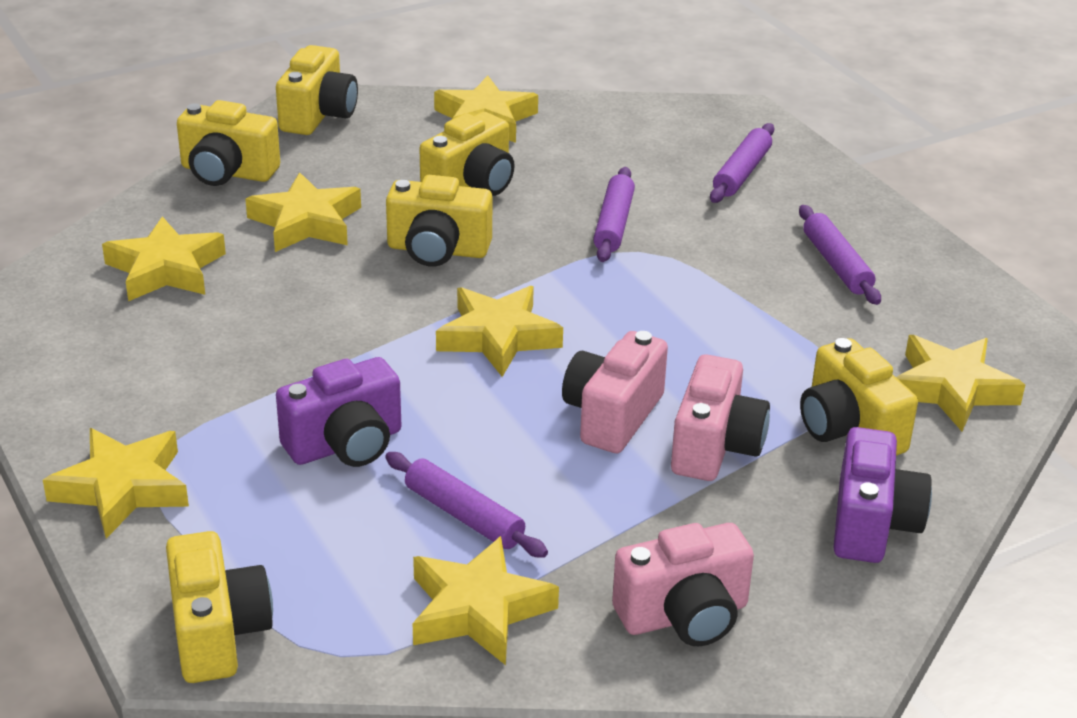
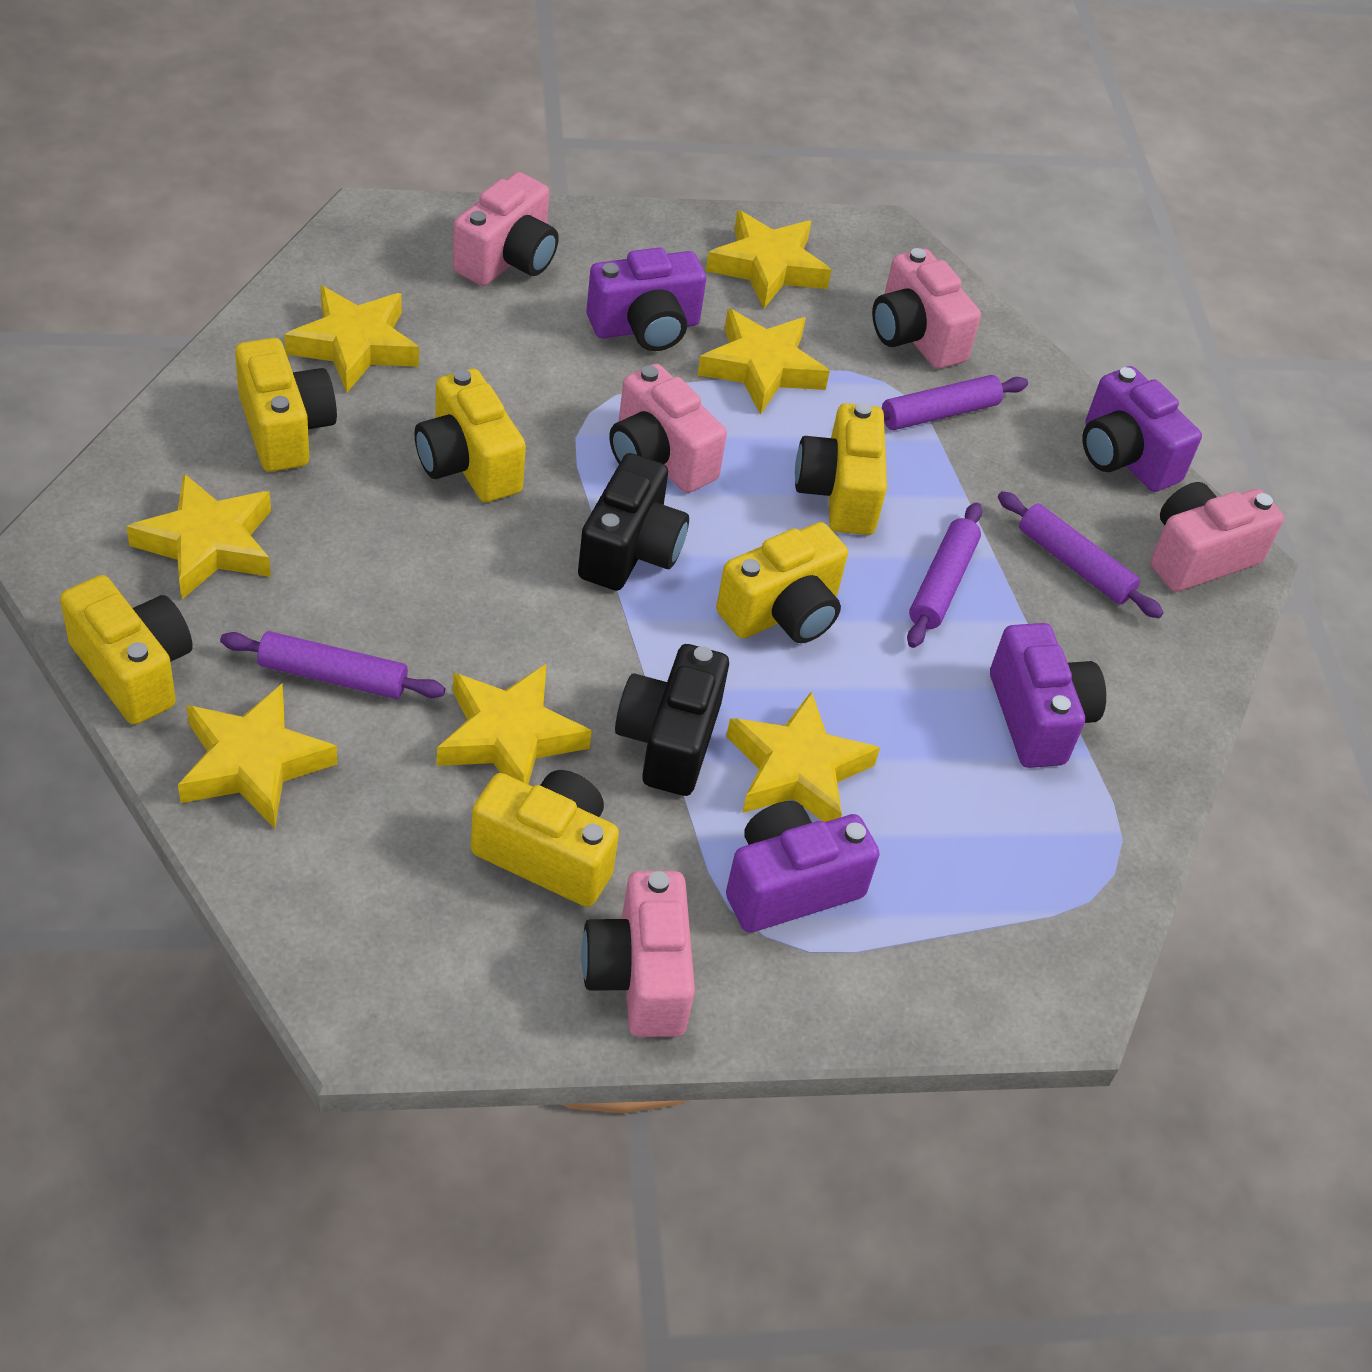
black camera: none = 0 -> [578,453,689,591] [615,644,729,796] = 2
pink camera: [562,331,668,453] [612,523,754,646] [671,354,770,481] = 3 -> [453,172,559,286] [581,871,695,1037] [609,364,727,493] [872,248,981,369] [1150,482,1284,592] = 5
purple camera: [276,357,401,467] [833,427,932,563] = 2 -> [587,247,706,351] [726,801,880,932] [990,623,1106,768] [1083,366,1202,492] = 4

